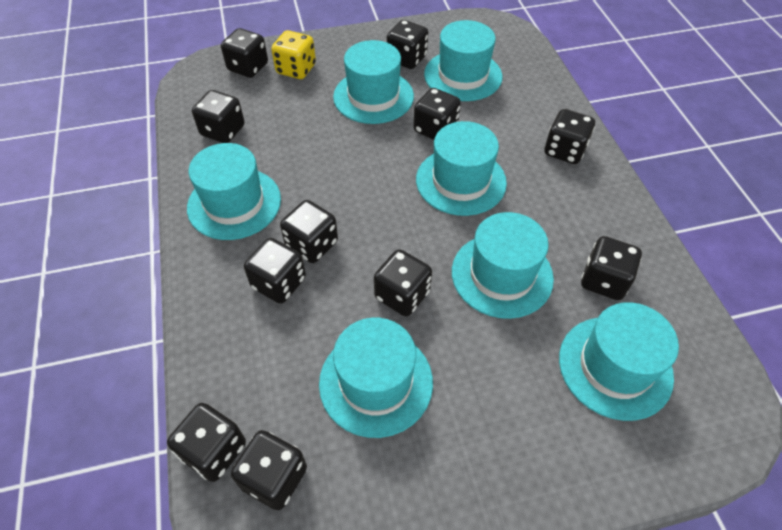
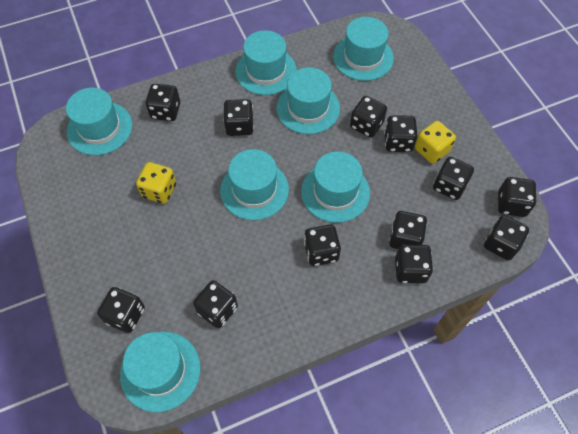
black dice: [167,403,246,482] [192,90,245,143] [221,28,268,78] [231,430,307,510] [244,238,306,304] [280,200,338,263] [374,249,432,317] [387,20,428,69] [413,88,461,140] [545,109,595,164] [581,236,642,300] = 11 -> [97,287,145,333] [145,84,180,121] [193,280,238,328] [223,99,254,136] [304,225,341,266] [350,96,387,138] [384,115,418,152] [389,211,427,249] [395,244,433,283] [433,157,474,200] [484,215,529,260] [498,177,537,217] = 12
yellow dice: [271,30,316,79] = 1 -> [136,162,176,204] [415,121,456,164] = 2

